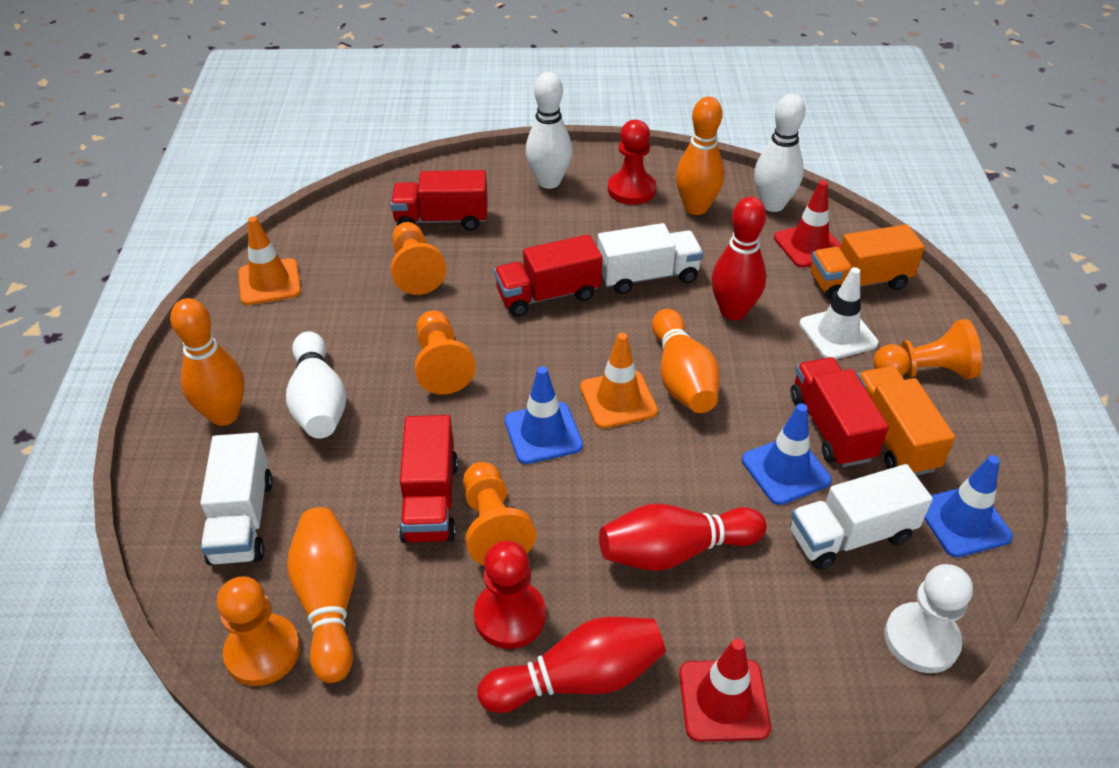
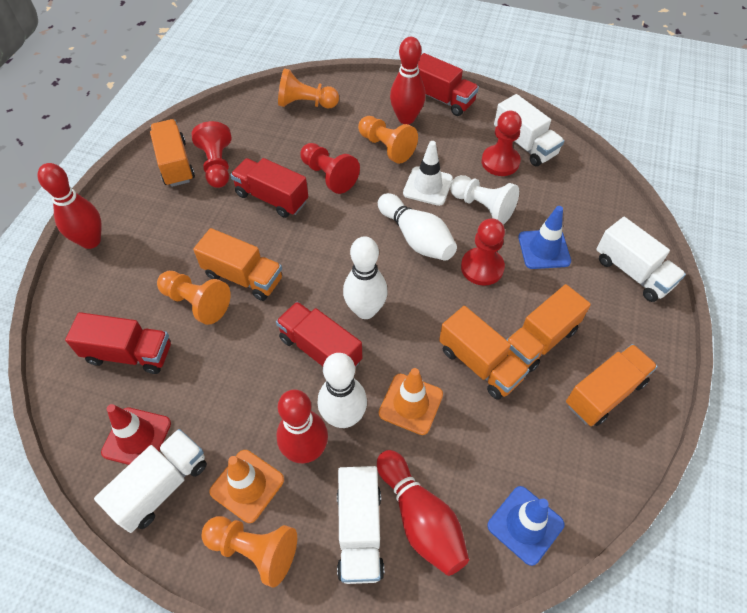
blue traffic cone: [505,366,583,464] [742,404,832,505] [924,455,1013,557] = 3 -> [487,486,564,566] [518,206,571,269] = 2
orange bowling pin: [170,298,245,426] [287,507,357,683] [652,309,720,413] [676,97,724,215] = 4 -> none = 0
orange pawn: [217,576,300,686] [391,222,446,295] [414,310,476,395] [463,462,536,565] [873,319,982,379] = 5 -> [157,271,231,325] [201,516,297,587] [278,68,339,109] [358,116,418,164] = 4
orange truck: [811,224,925,301] [857,366,955,476] = 2 -> [150,119,195,187] [193,228,282,301] [439,306,529,400] [506,284,591,373] [566,344,658,426] = 5
red bowling pin: [477,617,666,713] [599,504,767,571] [711,197,766,320] = 3 -> [37,163,101,249] [276,389,328,463] [377,450,469,576] [390,37,426,124] = 4
red pawn: [474,541,546,649] [608,120,656,205] = 2 -> [192,121,232,188] [300,143,360,194] [461,218,505,286] [481,111,522,176] = 4
red traffic cone: [679,638,771,742] [774,180,841,268] = 2 -> [101,404,171,465] = 1
white truck: [200,433,273,565] [597,223,703,294] [790,464,933,570] = 3 -> [94,429,207,533] [337,466,384,584] [494,94,564,167] [596,217,686,302] = 4

